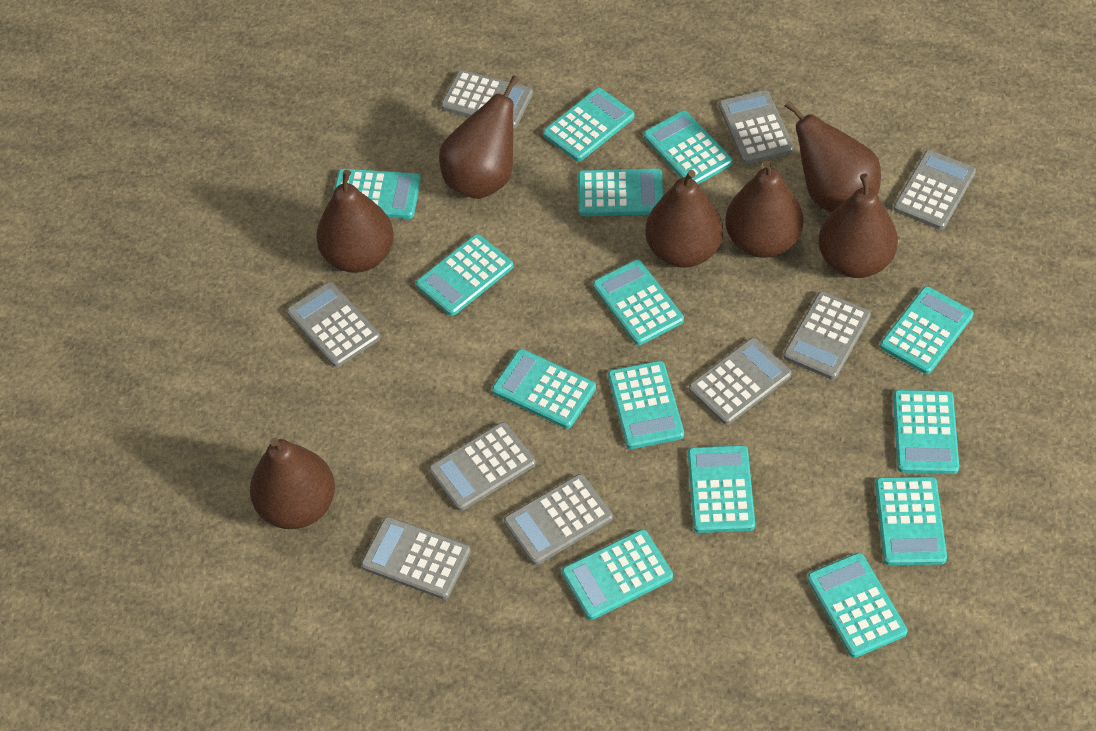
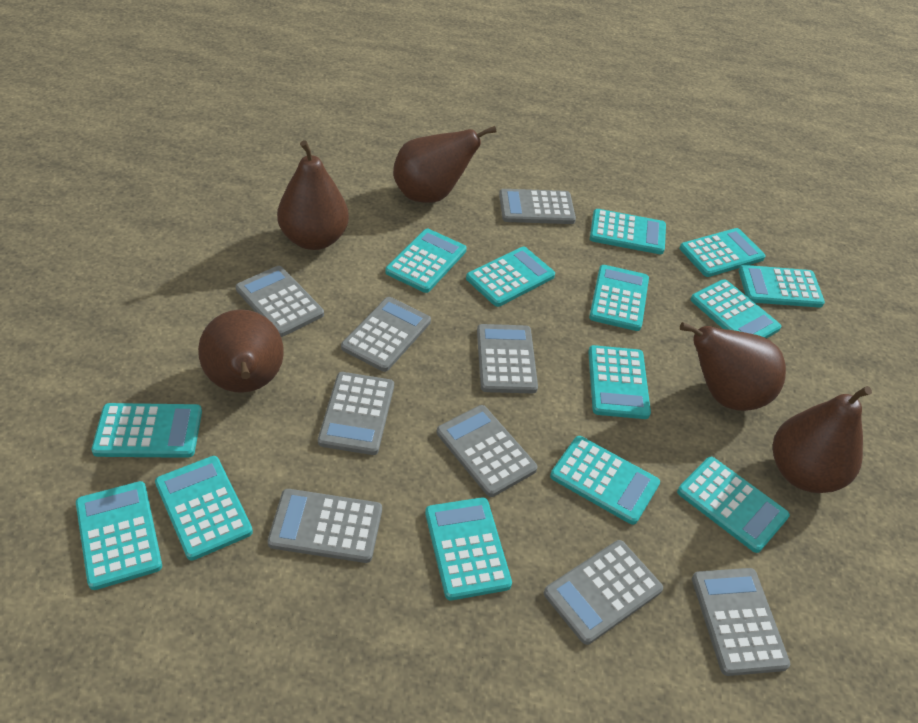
brown pear: [250,438,335,529] [316,170,394,273] [439,76,519,199] [645,170,723,268] [725,160,803,258] [785,101,881,212] [818,173,898,278] = 7 -> [198,309,284,393] [277,140,349,250] [393,126,497,203] [680,322,786,411] [773,386,872,493] = 5

